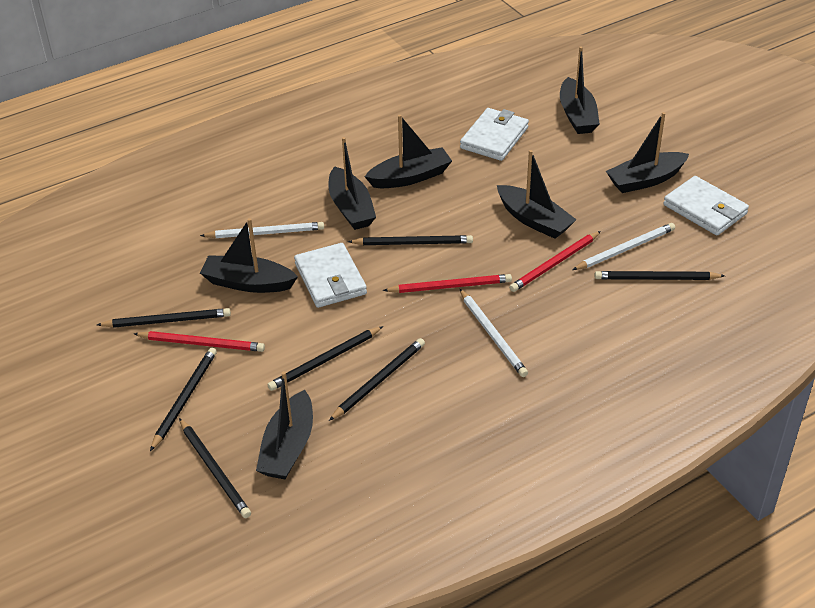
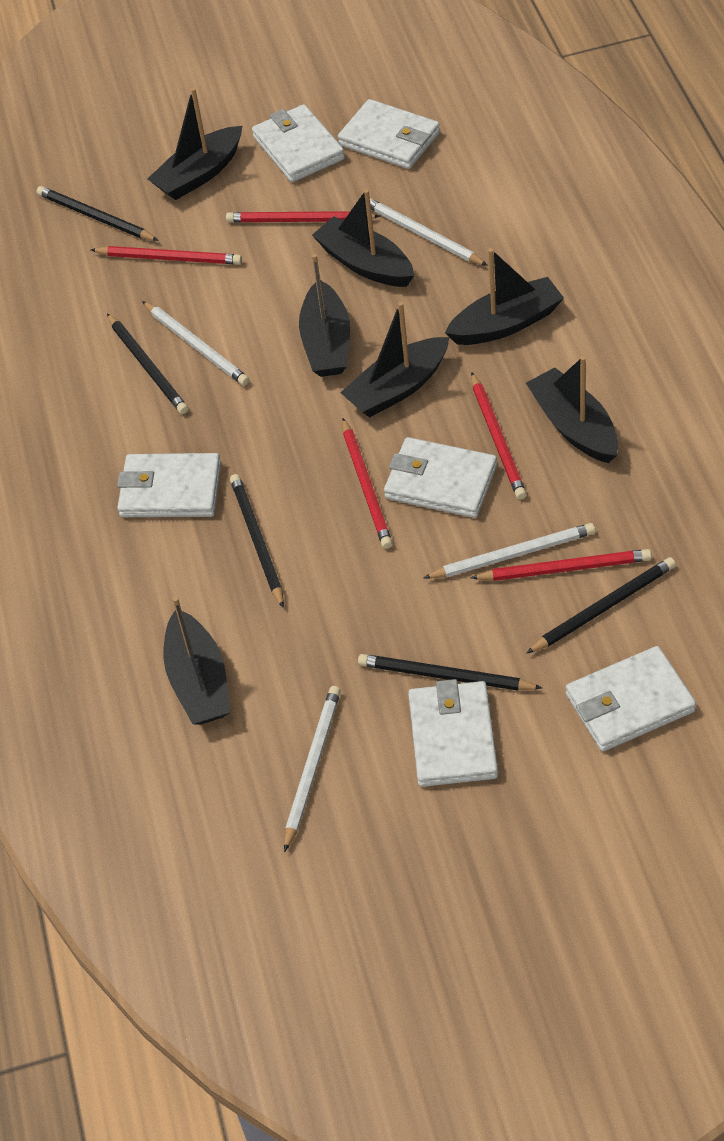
black pencil: [97,308,231,328] [150,347,217,451] [179,418,251,518] [267,326,383,391] [329,338,425,421] [348,235,473,245] [595,271,725,280] = 7 -> [36,186,159,241] [107,313,188,414] [230,474,284,608] [358,654,542,691] [526,557,676,654] = 5
red pencil: [134,331,265,352] [383,274,512,293] [509,231,601,292] = 3 -> [91,246,242,264] [226,211,380,222] [342,418,393,549] [471,372,527,500] [471,549,652,581] = 5
white pencil: [200,222,324,238] [460,289,528,377] [572,223,675,270] = 3 -> [142,301,249,386] [284,686,341,852] [370,198,488,266] [424,523,595,579] = 4
white wallet: [294,243,367,308] [460,108,529,161] [663,176,749,236] = 3 -> [117,453,221,517] [252,104,345,182] [338,99,440,169] [384,437,497,518] [408,679,498,787] [566,646,696,751] = 6

